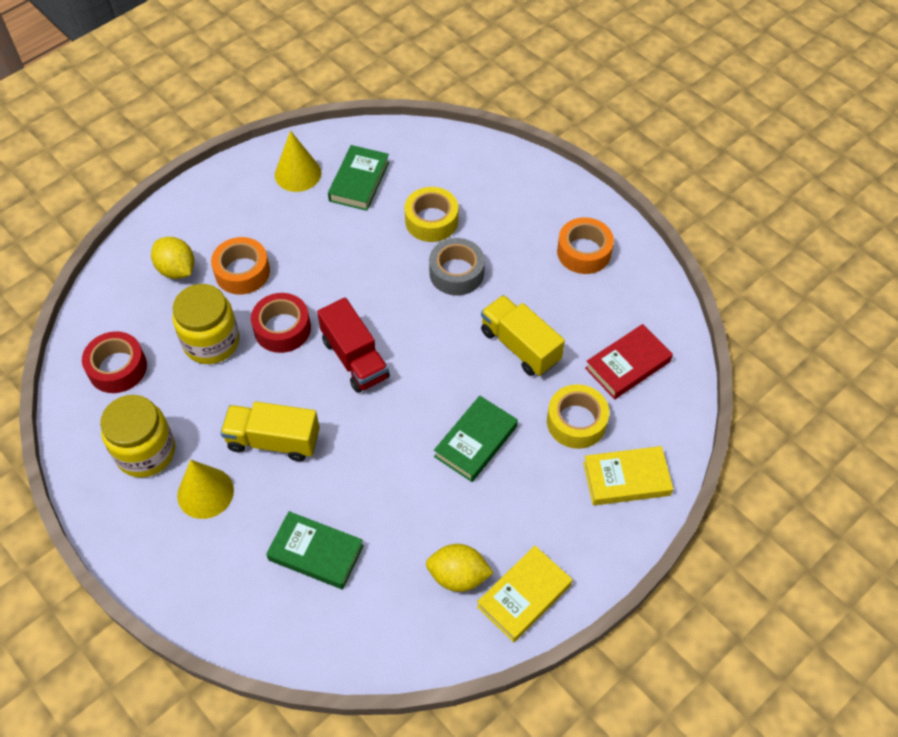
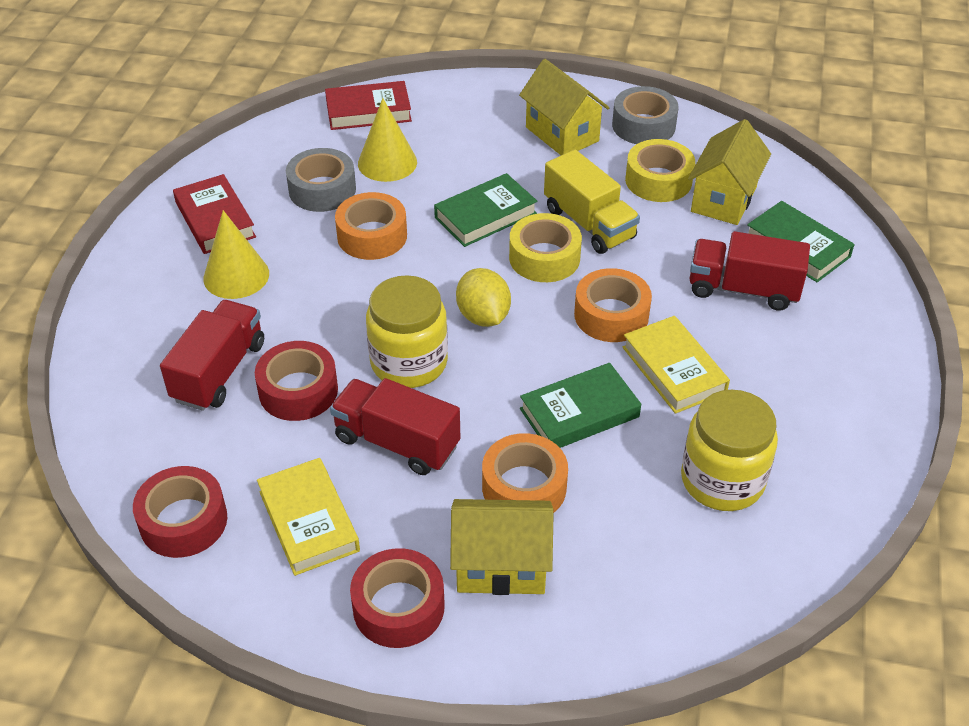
grey tape: [429,238,485,296] = 1 -> [286,148,356,212] [612,86,679,144] = 2
orange tape: [211,237,270,295] [557,217,614,274] = 2 -> [335,192,407,260] [482,433,568,512] [574,268,652,342] = 3
red book: [585,324,673,399] = 1 -> [173,174,256,254] [325,81,412,130] = 2
red tape: [82,331,147,393] [251,293,311,353] = 2 -> [133,466,227,558] [255,341,338,421] [350,548,445,648] = 3
red truck: [317,298,390,393] = 1 -> [160,300,264,411] [330,378,460,475] [689,231,810,311] = 3
yellow house: none = 0 -> [450,499,554,595] [519,59,610,155] [688,119,771,225] = 3
yellow lemon: [151,237,194,279] [426,544,493,592] = 2 -> [456,268,511,327] = 1
yellow truck: [220,402,320,462] [481,295,565,376] = 2 -> [544,150,640,254] = 1

